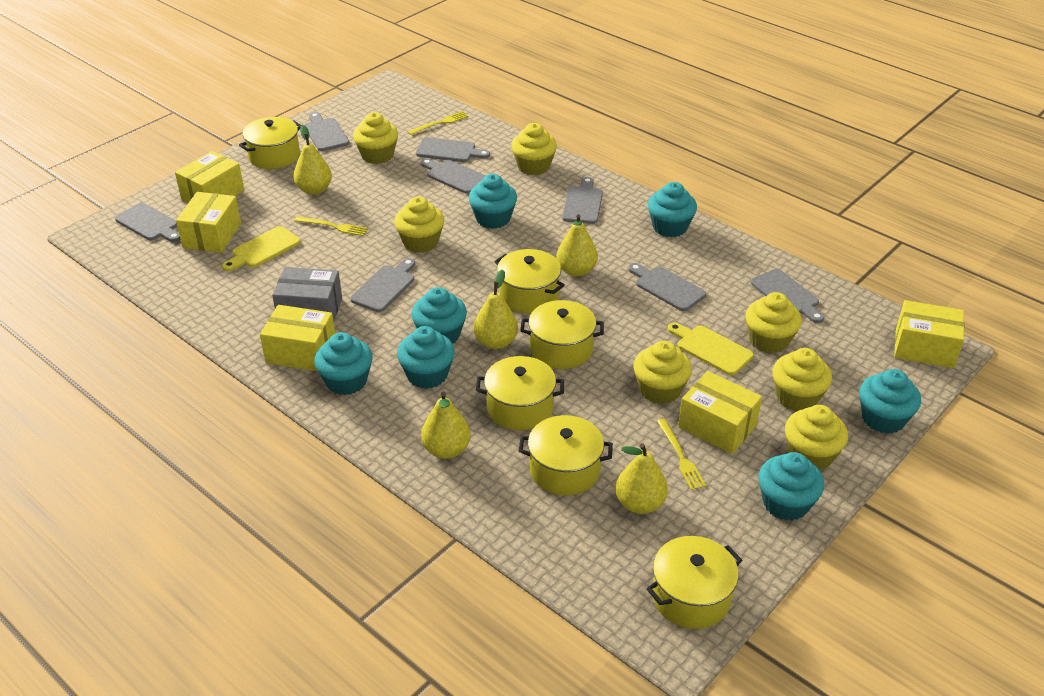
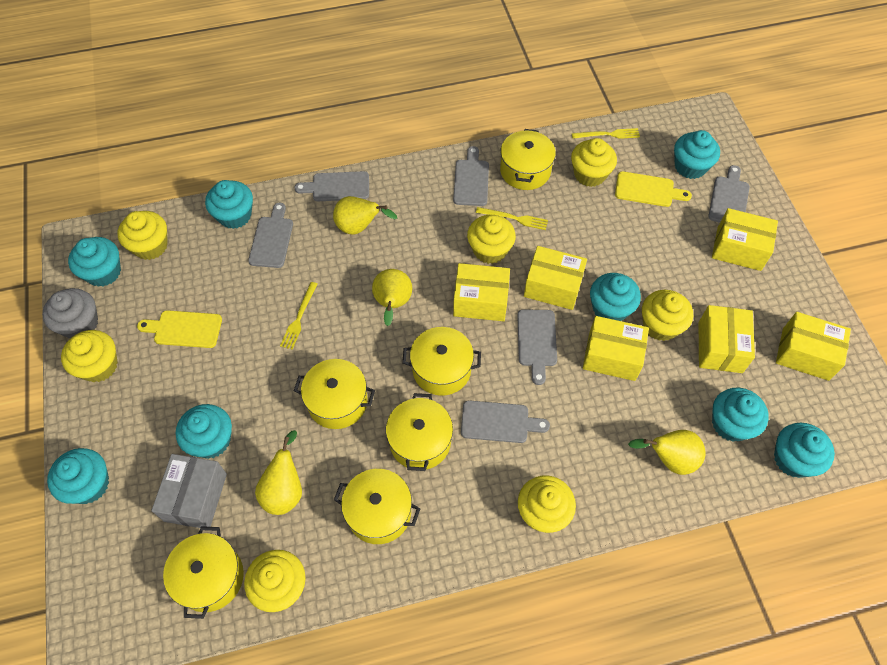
grey cupcake: none = 0 -> [42,288,98,338] = 1
grey cutting board: [115,203,181,242] [305,112,349,151] [350,258,415,312] [416,137,490,162] [421,158,486,194] [562,177,603,224] [628,263,706,311] [750,269,825,323] = 8 -> [248,203,293,268] [294,171,369,201] [453,146,489,206] [461,400,550,443] [517,309,557,385] [708,165,750,223] = 6
turquoise cupcake: [314,332,373,395] [397,326,455,389] [411,287,467,344] [469,174,517,229] [648,182,697,237] [758,452,824,521] [859,369,921,434] = 7 -> [47,448,109,504] [68,237,121,287] [176,404,232,459] [205,180,253,229] [590,273,641,321] [674,130,720,179] [712,388,769,442] [774,423,835,478] = 8
yellow box: [175,151,244,203] [176,192,241,253] [260,305,335,371] [678,371,762,454] [894,300,964,368] = 5 -> [453,263,510,321] [524,246,587,310] [583,316,649,381] [699,305,755,373] [712,208,778,271] [776,312,851,381] = 6
yellow pear: [294,125,332,195] [421,392,471,459] [474,270,518,349] [556,214,598,276] [615,443,668,514] = 5 -> [255,430,302,515] [333,196,397,235] [372,269,412,326] [628,430,705,475] = 4

